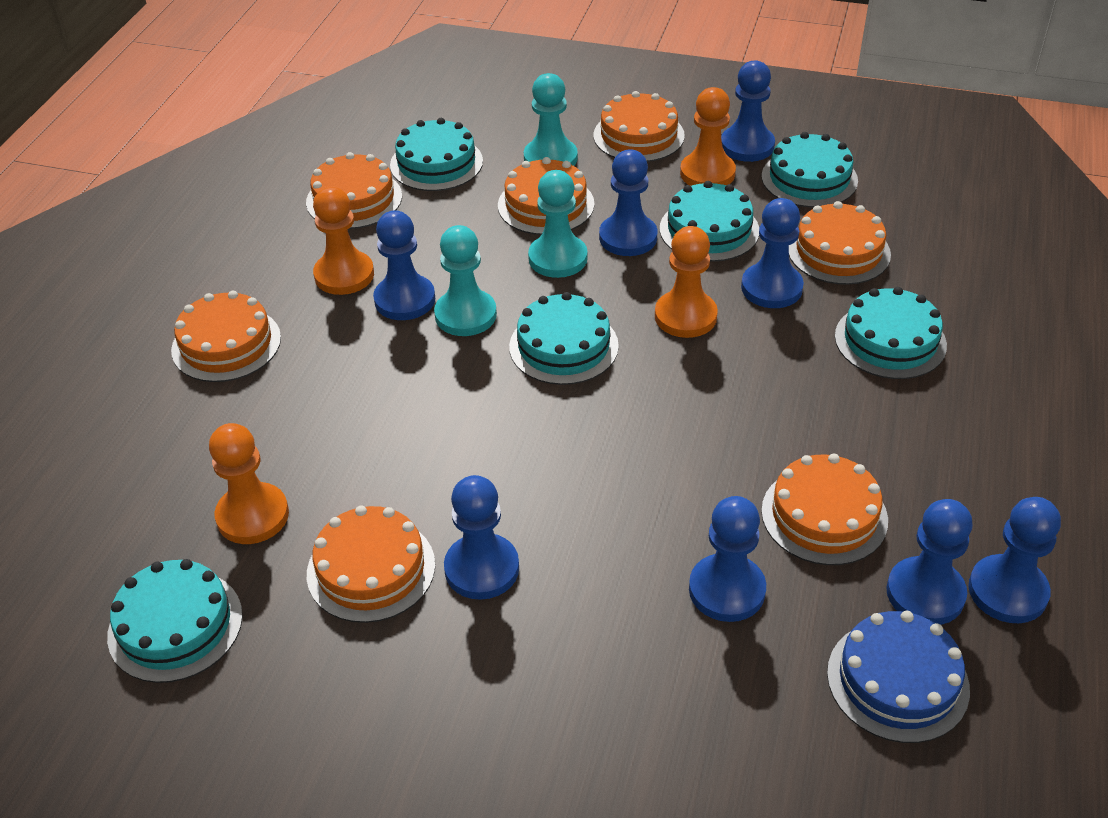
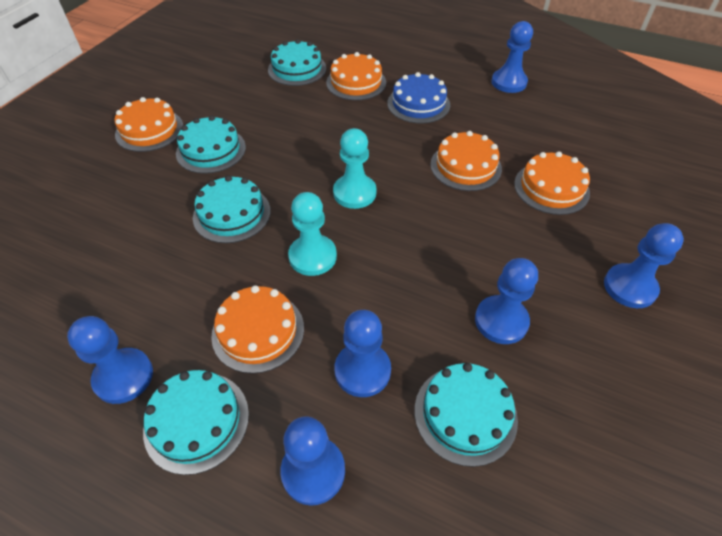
blue pawn: [373,211,435,320] [444,475,519,600] [599,149,658,256] [689,496,766,622] [721,60,775,162] [741,198,804,308] [886,499,973,625] [968,497,1061,623] = 8 -> [67,316,153,404] [280,416,345,506] [334,310,391,397] [475,258,538,344] [491,21,533,93] [604,223,684,308] = 6
orange cake: [171,291,281,382] [306,152,402,229] [307,506,435,623] [498,157,595,235] [594,91,685,162] [761,454,888,565] [789,201,891,285] = 7 -> [114,97,183,152] [211,285,304,374] [326,52,386,100] [431,131,502,191] [514,151,590,215] = 5
orange pawn: [209,423,289,544] [313,187,374,295] [655,226,718,338] [680,87,736,186] = 4 -> none = 0
turquoise cake: [107,559,243,683] [390,118,483,191] [509,292,619,385] [660,181,759,262] [762,132,858,207] [835,287,947,379] = 6 -> [143,370,249,475] [176,115,246,174] [193,175,271,243] [268,39,326,86] [415,363,518,467] = 5
turquoise pawn: [434,225,497,336] [524,73,578,166] [528,170,588,278] = 3 -> [288,192,337,276] [333,128,377,209] = 2

